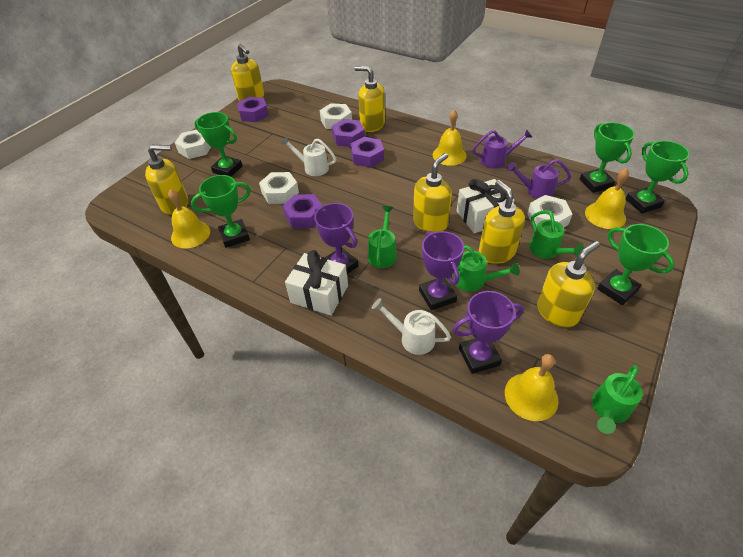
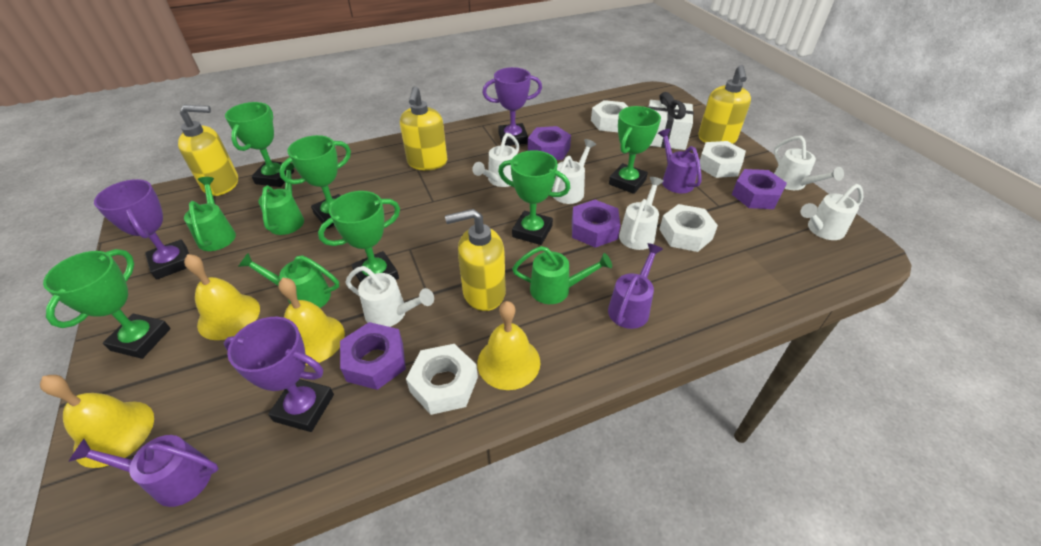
green trophy: [191,175,251,248] [194,112,242,177] [580,122,635,193] [597,224,675,305] [626,141,690,214] = 5 -> [43,249,170,359] [225,102,294,187] [279,135,351,228] [318,191,400,283] [498,150,570,245] [609,106,661,194] = 6
purple watering can: [472,129,532,169] [506,159,571,199] = 2 -> [69,435,219,507] [608,243,663,329] [658,129,701,193] = 3
white gift: [285,250,348,316] [457,179,515,233] = 2 -> [648,92,694,150] = 1
white watering can: [281,136,336,176] [372,298,451,355] = 2 -> [346,266,434,327] [472,133,519,187] [552,139,596,204] [619,177,664,250] [774,136,844,190] [800,184,863,240] = 6
yellow soap dispenser: [145,145,188,215] [231,44,264,101] [355,66,385,132] [413,153,452,232] [479,180,525,264] [537,241,600,328] = 6 -> [178,105,238,196] [400,86,447,170] [445,209,506,311] [698,65,751,144] = 4

